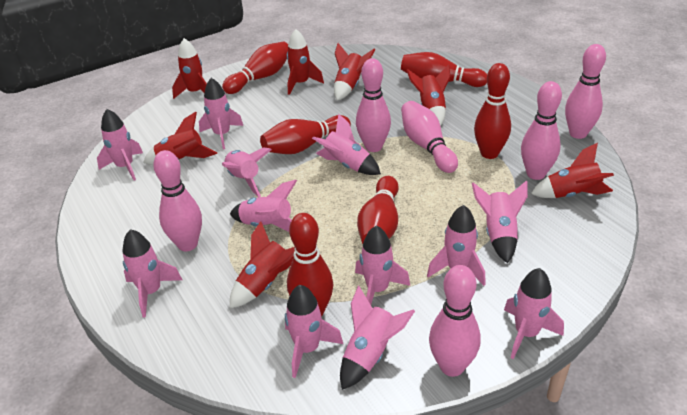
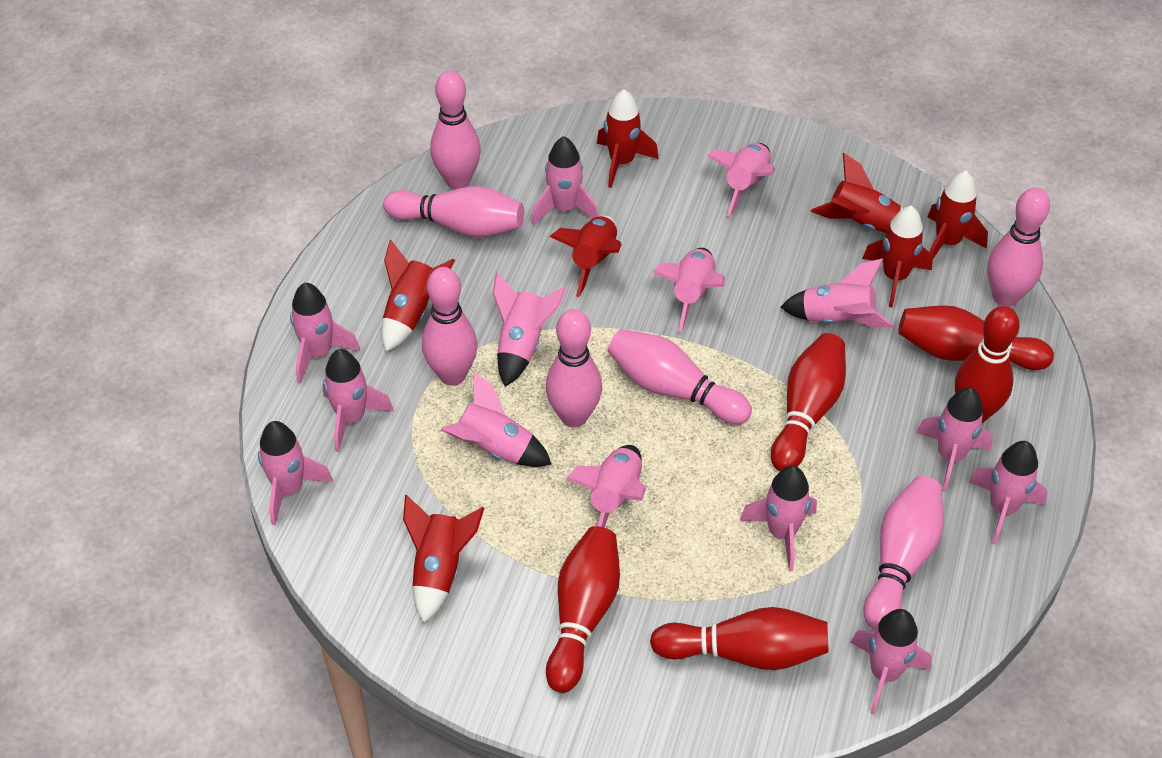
pink bowling pin: [153,150,202,251] [356,58,391,152] [401,101,458,173] [429,265,481,377] [521,81,562,180] [565,44,606,139] = 6 -> [383,186,524,237] [422,267,478,386] [430,71,481,189] [546,309,602,427] [608,329,752,424] [864,476,943,629] [987,188,1050,307] = 7
pink rocket: [97,109,143,180] [123,229,182,317] [199,78,243,150] [222,147,271,197] [230,180,297,232] [285,285,343,378] [312,113,381,175] [340,285,415,390] [355,225,410,305] [427,205,486,286] [472,180,528,263] [504,268,564,359] = 12 -> [258,421,333,525] [290,283,360,384] [323,349,394,452] [441,372,551,467] [493,272,566,387] [531,136,599,225] [565,445,646,528] [652,248,725,332] [707,143,775,217] [739,465,817,572] [781,258,893,328] [850,609,932,715] [916,387,993,491] [969,441,1047,545] = 14
red bowling pin: [222,41,288,94] [260,115,351,154] [287,213,333,317] [357,176,399,244] [401,52,487,87] [474,63,511,159] = 6 -> [546,526,620,693] [650,607,829,670] [771,333,846,471] [898,305,1054,370] [955,306,1020,423] = 5

